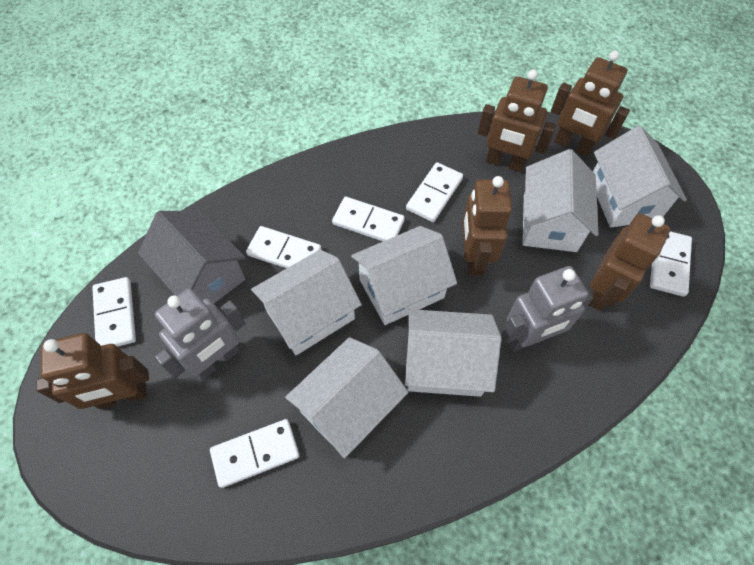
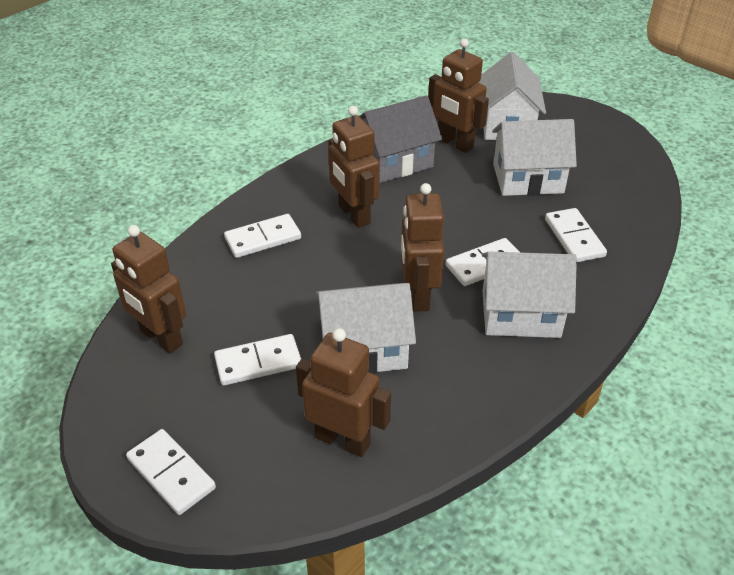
grey robot: [155,288,245,379] [502,266,593,351] = 2 -> none = 0
white domino: [92,277,136,347] [210,419,299,488] [246,226,321,268] [332,197,405,241] [406,162,463,222] [650,231,692,297] = 6 -> [126,429,216,515] [214,334,301,386] [224,214,301,258] [446,238,520,286] [545,208,607,262] = 5
white house: [251,250,362,355] [285,337,408,458] [351,226,457,325] [405,309,501,397] [523,149,598,252] [593,126,687,227] = 6 -> [316,283,416,374] [479,52,546,140] [482,252,577,338] [492,119,577,196] = 4

